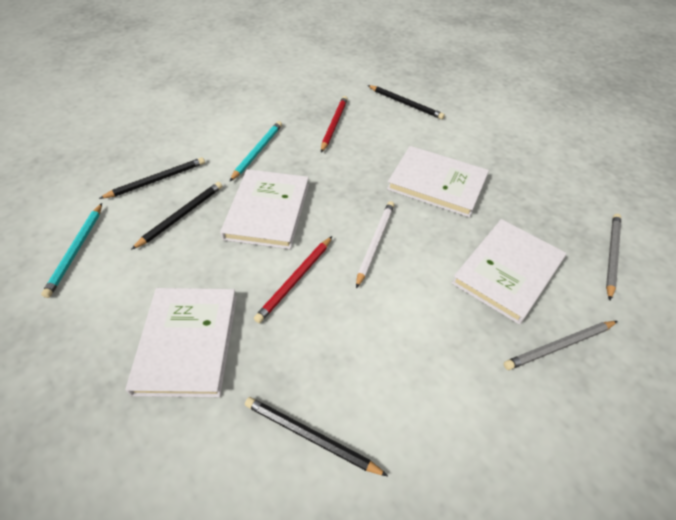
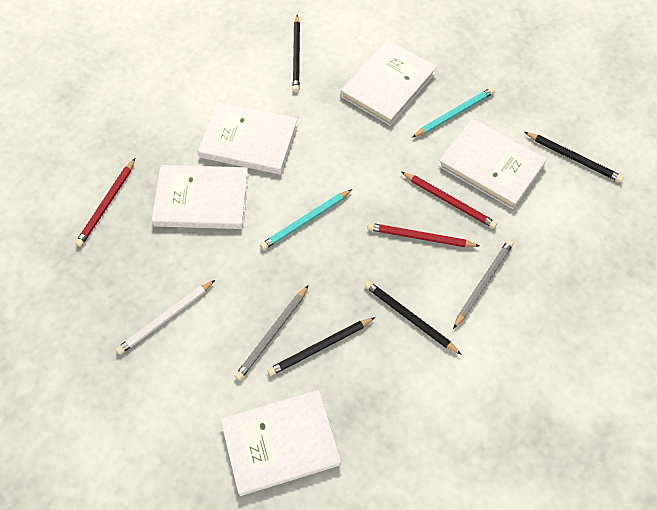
red pencil: [254,236,332,323] [321,96,348,153] = 2 -> [75,158,135,247] [367,223,479,247] [402,172,497,229] = 3
white book: [126,288,237,397] [220,169,309,249] [387,146,489,217] [451,219,566,324] = 4 -> [152,165,249,229] [198,102,298,175] [220,390,341,496] [341,40,437,126] [438,118,547,209] = 5

